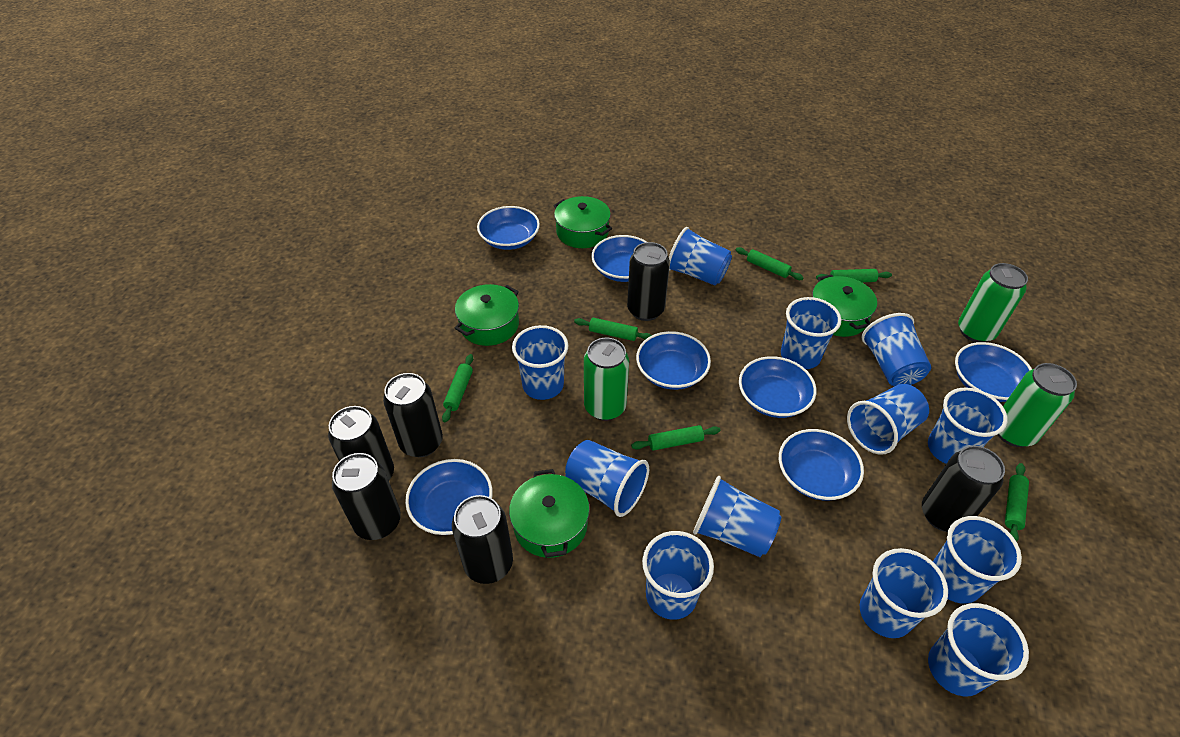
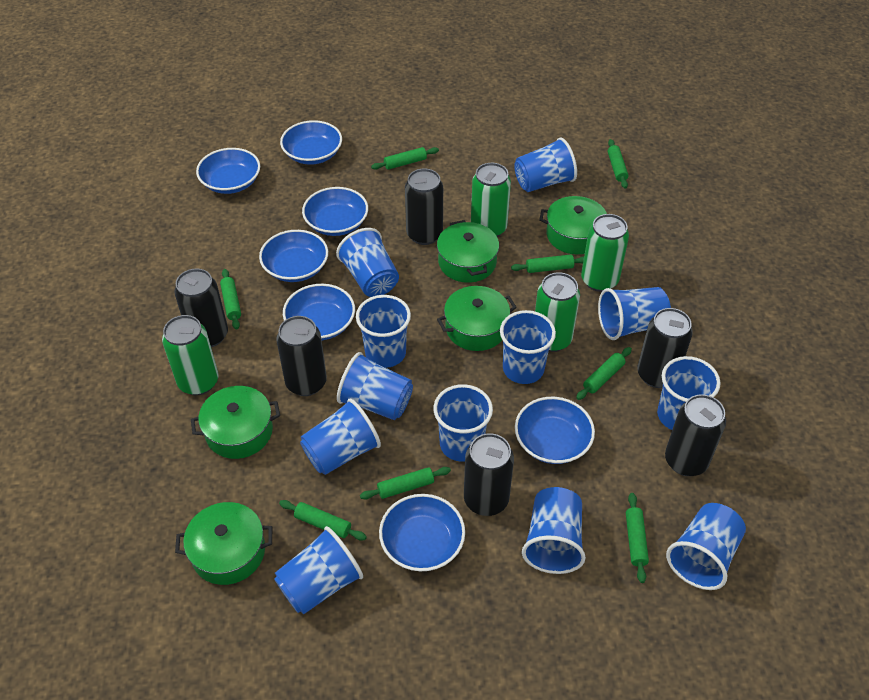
green can: [584,338,629,421] [958,263,1028,342] [998,363,1077,447] = 3 -> [162,315,218,395] [471,163,511,237] [535,272,580,352] [581,214,629,292] = 4
green pot: [455,284,519,346] [509,469,590,558] [554,196,612,248] [812,274,877,337] = 4 -> [175,502,272,585] [191,386,280,459] [437,220,499,283] [437,286,517,351] [539,196,607,254] = 5
green rolling pin: [442,354,473,422] [574,318,652,341] [631,425,720,451] [736,247,804,280] [816,269,892,282] [1005,463,1029,542] = 6 -> [220,269,241,330] [279,500,367,541] [360,467,451,500] [371,147,439,170] [511,254,584,273] [576,347,632,400] [608,139,628,189] [626,493,649,583] = 8

